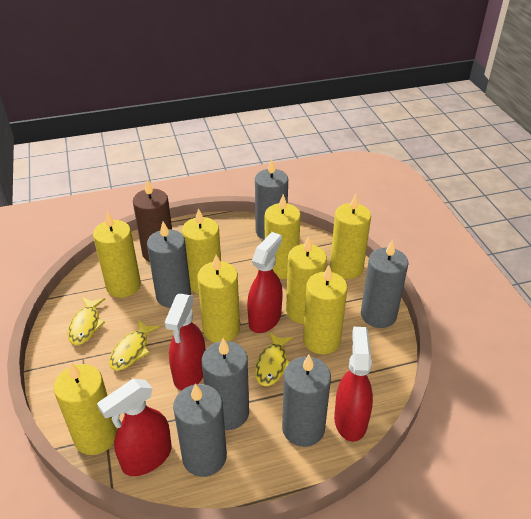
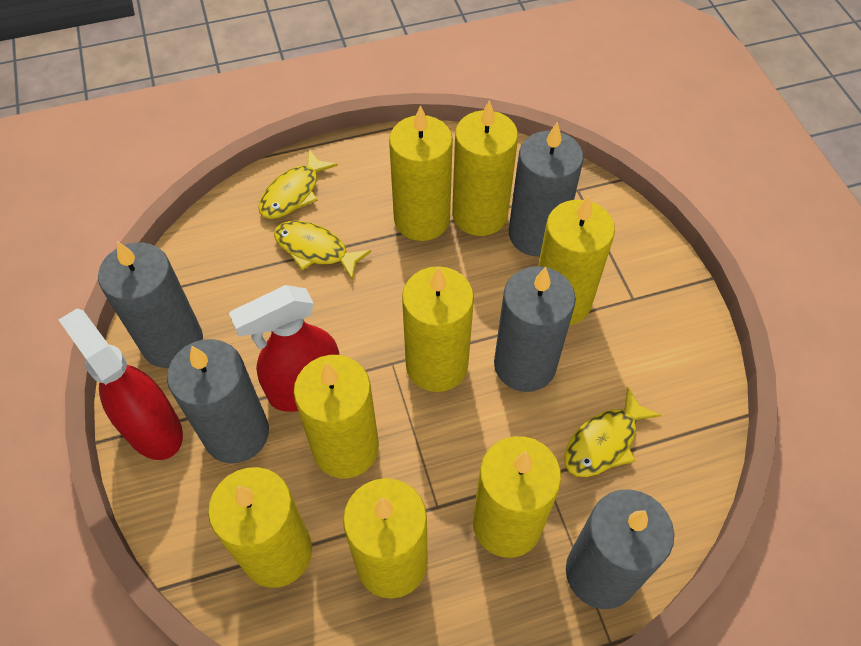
brown candle: [133,179,172,262] = 1 -> none = 0
grey candle: [147,222,191,308] [173,384,227,477] [202,338,249,430] [255,159,288,240] [282,355,331,447] [361,240,408,328] = 6 -> [98,241,203,368] [167,339,269,463] [494,266,576,392] [509,122,583,257] [566,490,674,609] = 5
red spray bottle: [97,379,172,476] [164,294,206,390] [247,232,283,333] [334,327,373,442] = 4 -> [59,308,183,460] [229,285,340,412] = 2

